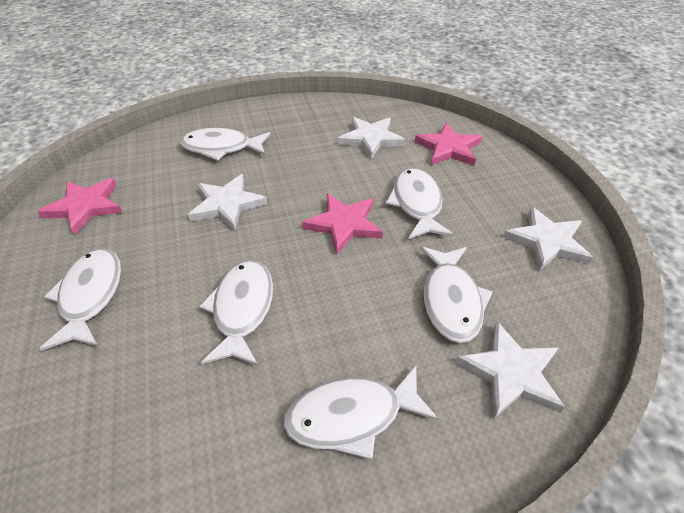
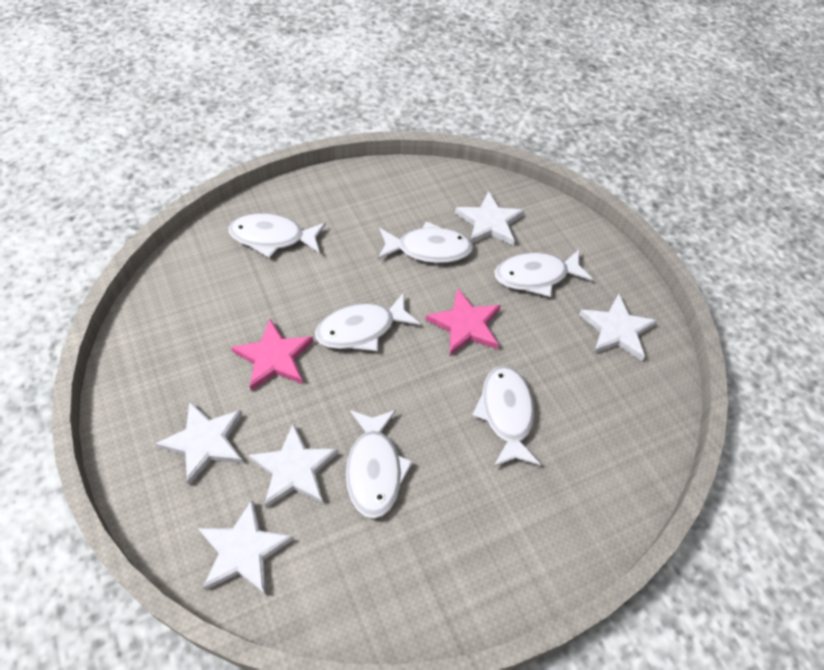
pink star: [37,178,122,235] [302,194,383,254] [415,123,482,166] = 3 -> [231,319,313,391] [426,288,501,356] = 2
white star: [188,174,267,231] [338,117,405,159] [456,321,565,419] [503,206,593,271] = 4 -> [155,401,243,485] [198,500,294,595] [248,423,339,508] [455,191,524,246] [579,294,657,361] = 5

